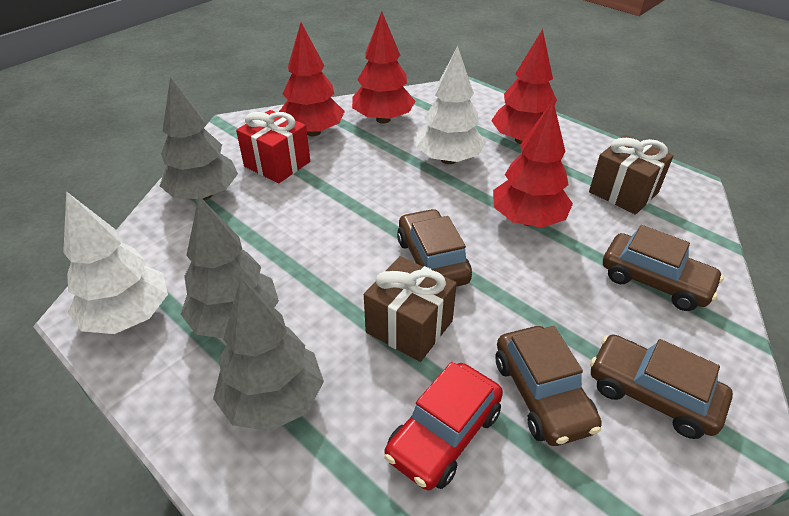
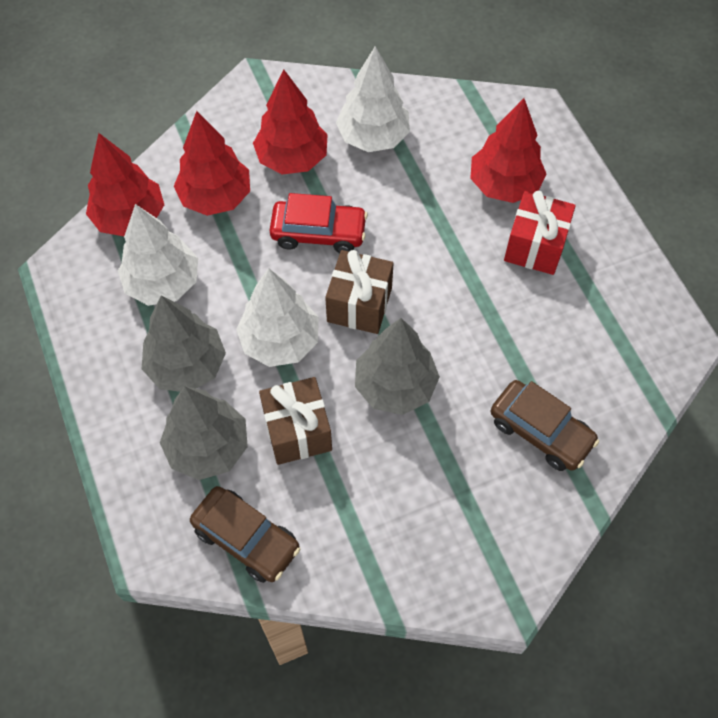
brown car: [397,209,472,287] [495,326,602,446] [590,334,733,439] [603,225,724,311] = 4 -> [190,486,301,583] [491,380,599,471] = 2
white tree: [63,191,168,334] [416,46,486,164] = 2 -> [118,204,198,306] [236,268,319,367] [336,46,410,152] = 3

